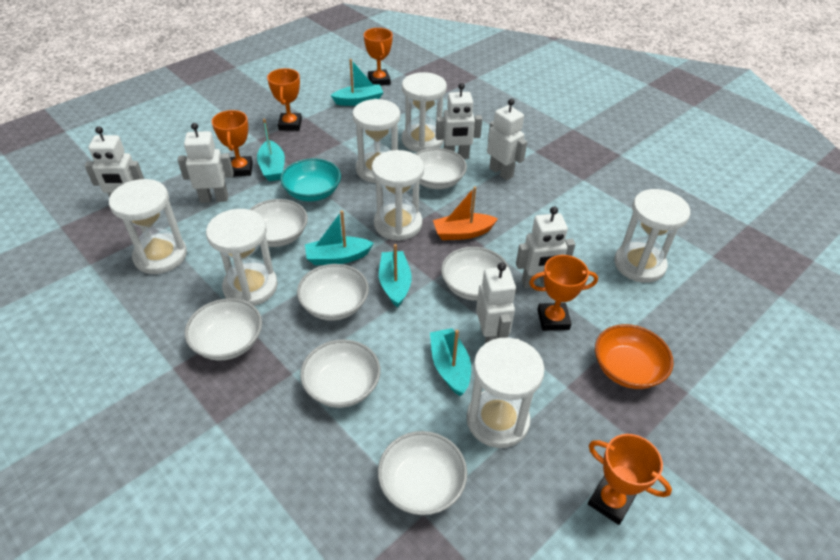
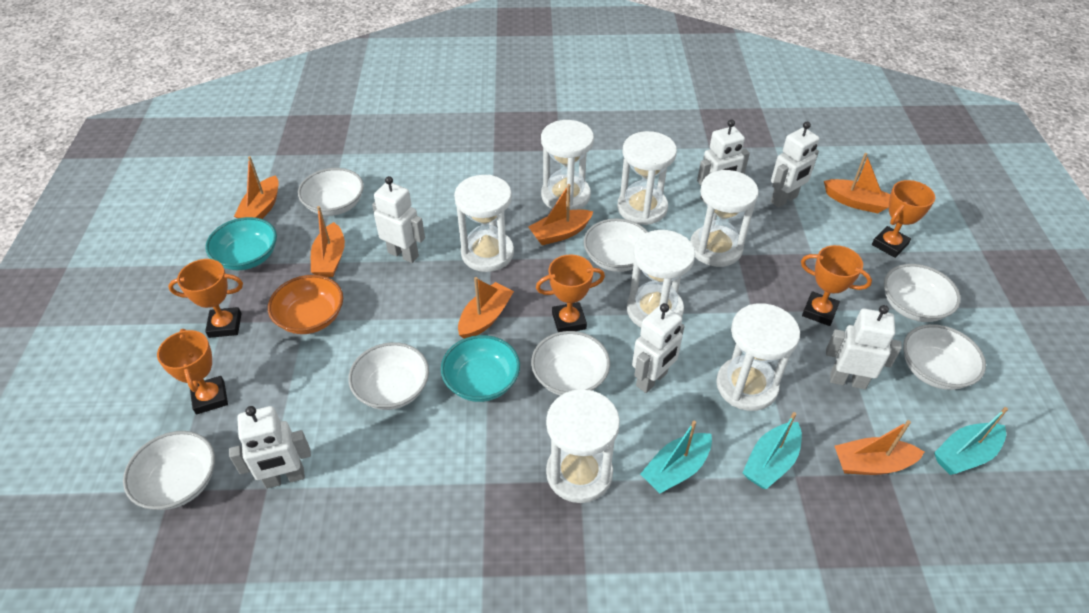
orange boat: [433,186,498,240] = 1 -> [234,156,279,219] [311,206,345,277] [458,277,514,339] [528,184,594,245] [824,153,890,213] [835,420,924,475] = 6
turquoise boat: [257,119,285,181] [305,210,374,265] [330,59,384,106] [379,244,412,308] [430,328,471,396] = 5 -> [640,421,712,493] [742,412,802,489] [934,407,1008,475] = 3
turquoise bowl: [280,158,341,202] = 1 -> [205,217,277,270] [441,335,520,402] = 2

